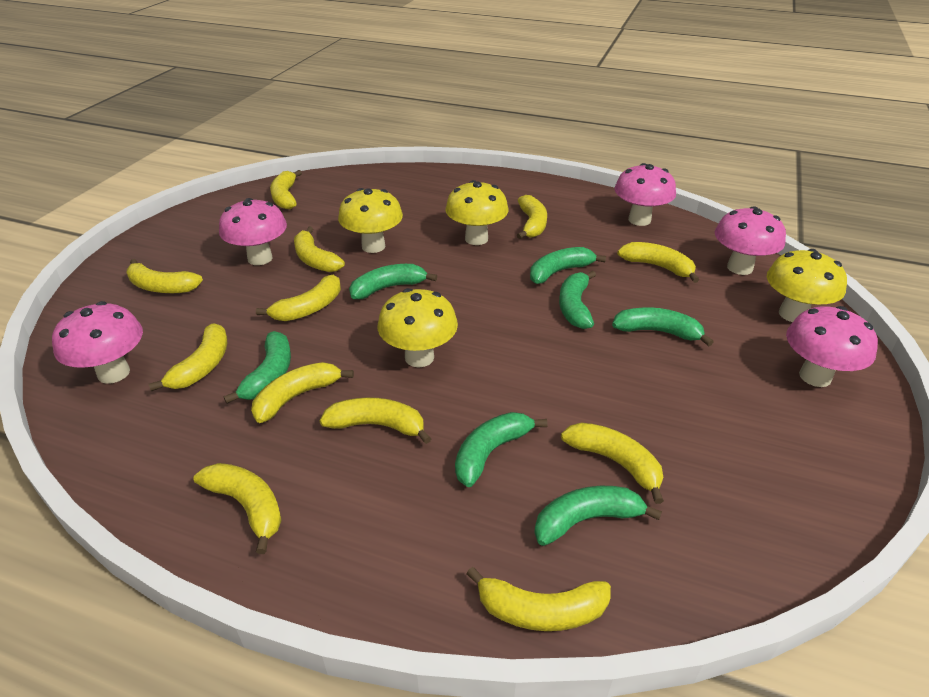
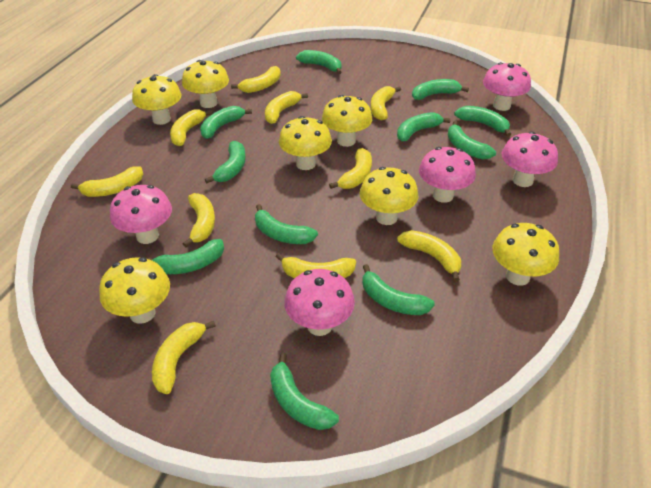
green banana: [224,331,291,404] [349,264,437,299] [455,412,548,487] [530,247,606,284] [534,486,662,546] [559,271,596,329] [612,307,714,346] = 7 -> [144,239,224,274] [200,106,252,139] [205,141,246,183] [255,204,318,244] [270,353,339,430] [296,50,342,74] [362,264,435,315] [397,112,451,141] [412,79,469,100] [448,121,496,159] [454,106,511,137] = 11
yellow banana: [126,259,203,293] [149,323,227,391] [193,463,282,554] [251,362,354,423] [256,275,341,321] [270,170,302,209] [294,227,345,272] [320,397,432,444] [467,567,611,631] [517,195,547,239] [561,422,664,504] [617,242,699,283] = 12 -> [71,166,143,197] [152,321,216,394] [170,109,213,146] [183,193,215,247] [231,66,281,93] [265,91,308,124] [275,253,356,278] [329,148,372,189] [371,86,401,121] [397,230,461,282] = 10
yellow mushroom: [338,188,403,253] [377,288,458,367] [445,180,509,245] [767,249,847,322] = 4 -> [99,257,170,324] [132,74,181,125] [182,60,229,108] [279,116,332,170] [322,95,372,147] [360,167,418,225] [492,223,559,286] = 7

